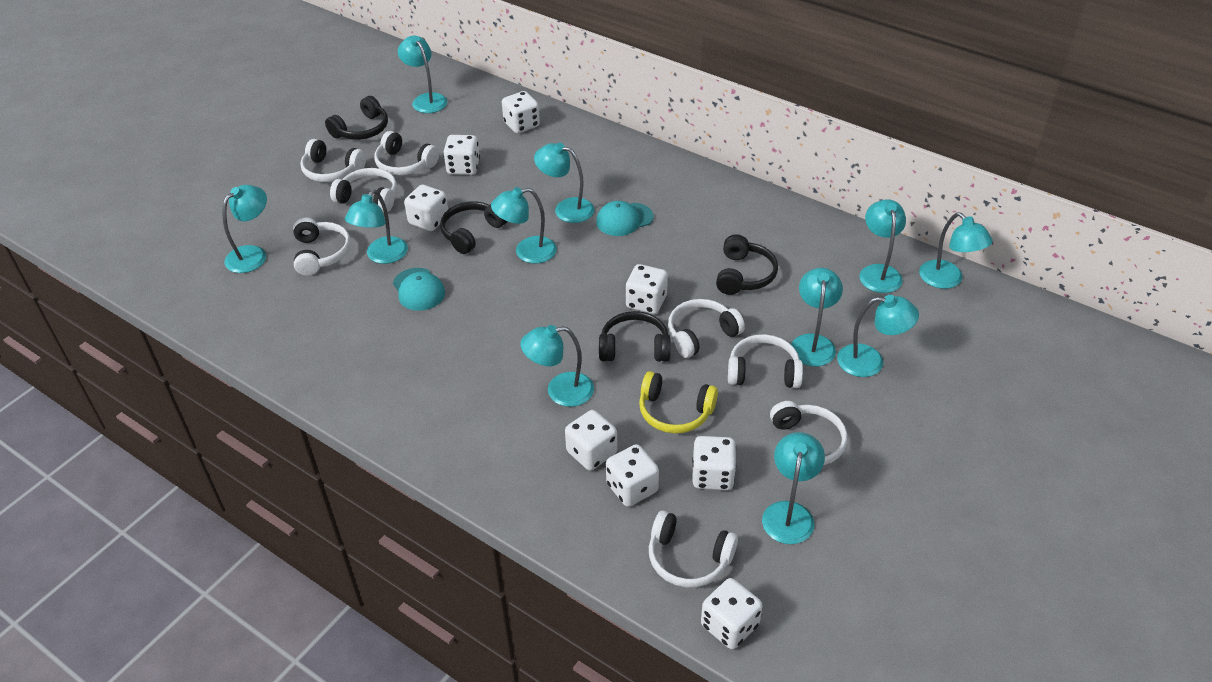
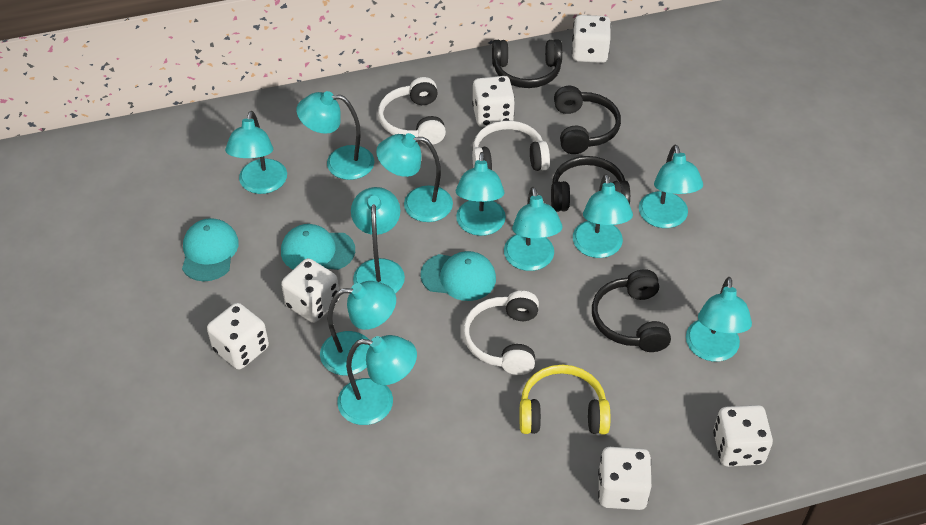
turquoise cap: [393,268,445,311] [596,201,654,236] = 2 -> [182,218,239,281] [281,224,355,270] [420,251,496,301] = 3
white dice: [404,185,448,231] [443,135,480,175] [502,91,540,133] [565,410,617,471] [606,444,659,507] [626,264,668,314] [692,436,736,490] [701,578,762,649] = 8 -> [207,303,269,370] [281,258,340,323] [472,76,515,127] [572,15,611,63] [598,447,651,510] [713,405,773,467] = 6
white headphones: [293,218,351,276] [300,139,366,182] [330,168,397,212] [374,131,439,175] [649,511,738,587] [668,299,745,358] [728,334,803,388] [770,401,847,465] = 8 -> [378,77,446,145] [463,291,539,375] [472,121,550,171] = 3

